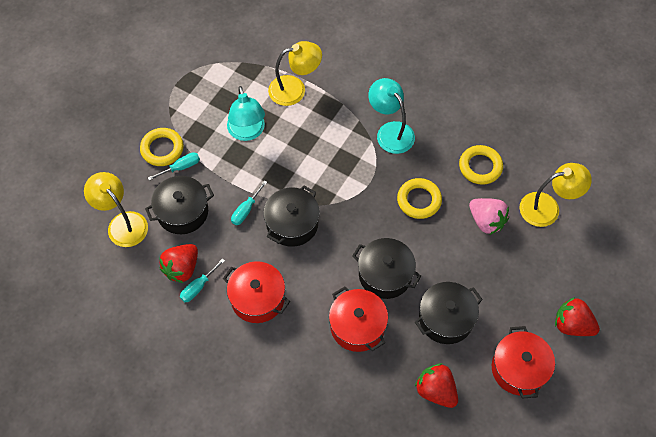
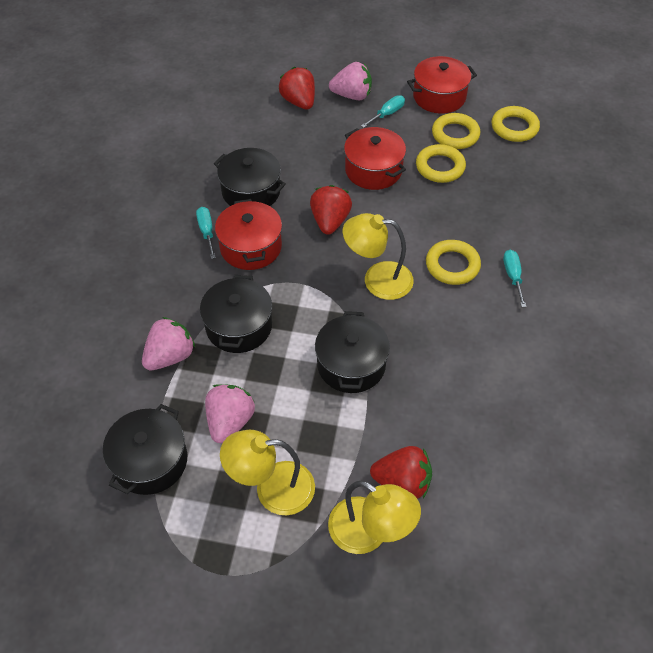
pink strawberry: [469,198,509,235] = 1 -> [142,317,196,370] [205,384,255,443] [329,62,372,100] = 3
turquoise lamp: [227,86,265,141] [368,78,415,154] = 2 -> none = 0
yellow ring: [140,128,184,166] [397,178,442,219] [459,145,503,185] = 3 -> [416,144,466,183] [426,240,481,285] [432,113,480,149] [492,106,540,142] = 4

